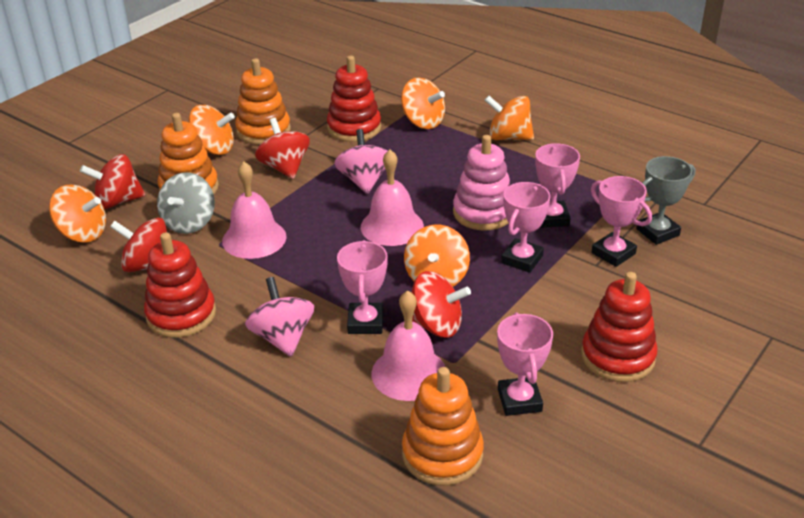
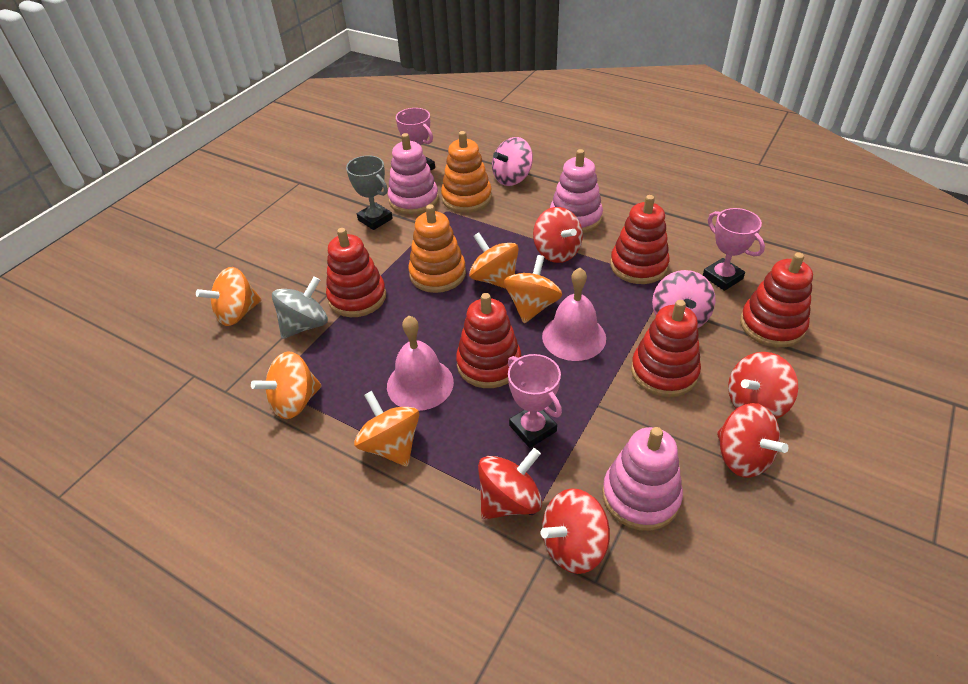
orange stacking toy: [157,113,219,194] [235,58,291,145] [402,367,484,485] = 3 -> [408,204,466,293] [441,131,492,213] = 2
pink bell: [222,161,286,259] [361,150,424,246] [372,291,445,401] = 3 -> [387,316,454,411] [542,268,606,361] = 2
pink stacking toy: [453,135,510,230] = 1 -> [388,133,439,215] [550,149,603,233] [602,427,683,531] = 3
pink trophy: [337,240,388,334] [497,312,553,416] [501,182,551,273] [535,143,580,228] [591,176,652,267] = 5 -> [396,108,435,170] [508,354,562,448] [703,208,765,291] = 3
red spinning top: [80,154,145,209] [110,218,167,272] [255,118,310,179] [412,271,471,337] = 4 -> [478,448,542,520] [533,207,583,263] [541,488,610,574] [717,403,789,478] [728,352,798,419] = 5
red stacking toy: [144,232,216,338] [327,56,381,142] [581,272,658,382] = 3 -> [326,228,386,317] [456,293,521,388] [610,195,670,284] [631,300,701,397] [740,252,813,348] = 5

